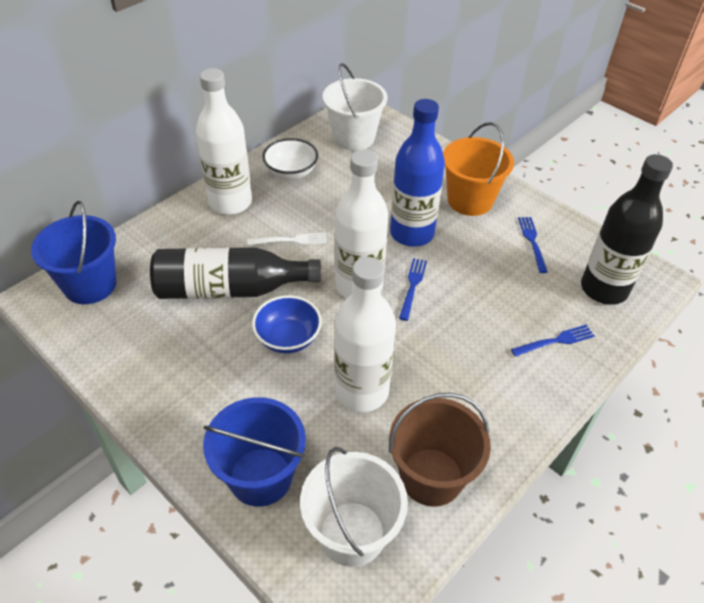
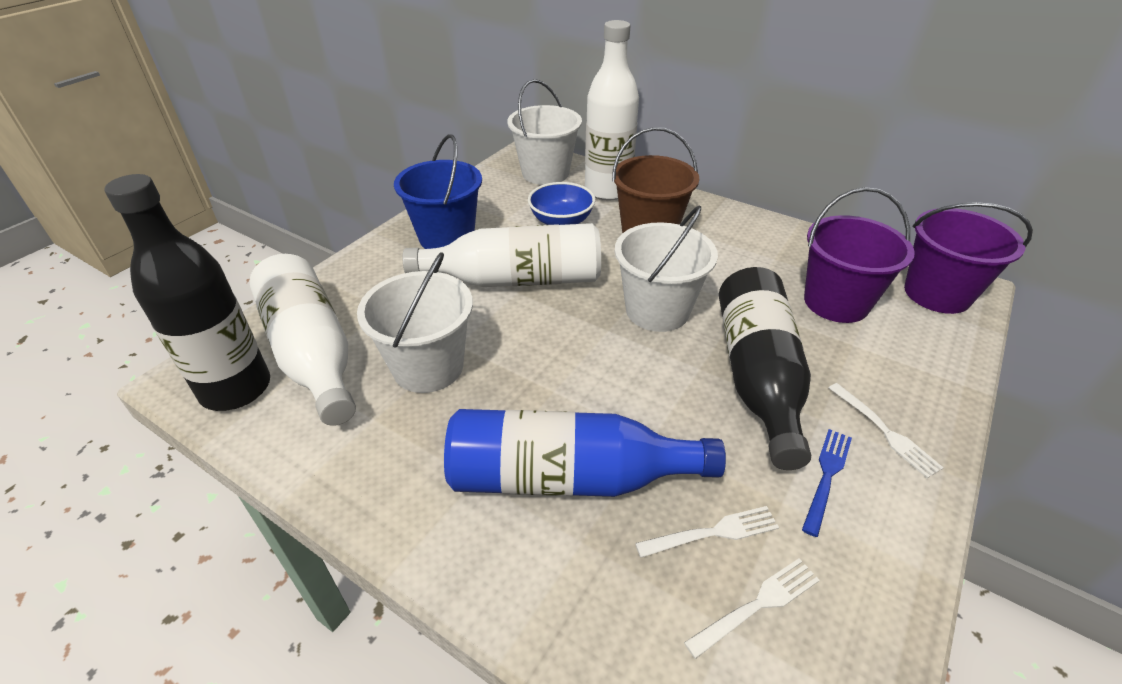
blue bucket: [31,201,117,304] [203,397,306,507] = 2 -> [394,134,482,249] = 1
blue fork: [399,258,427,321] [511,325,594,357] [518,217,548,273] = 3 -> [802,429,852,537] = 1
orange bucket: [443,122,514,216] = 1 -> none = 0
purple bucket: none = 0 -> [804,187,915,323] [904,202,1033,314] = 2
white bowl: [262,138,318,180] = 1 -> none = 0
white bucket: [300,447,408,567] [323,63,388,151] = 2 -> [357,252,473,393] [507,79,582,185] [615,205,718,332] = 3
white fork: [247,233,327,245] = 1 -> [635,506,779,558] [684,558,820,659] [829,383,944,478] = 3

